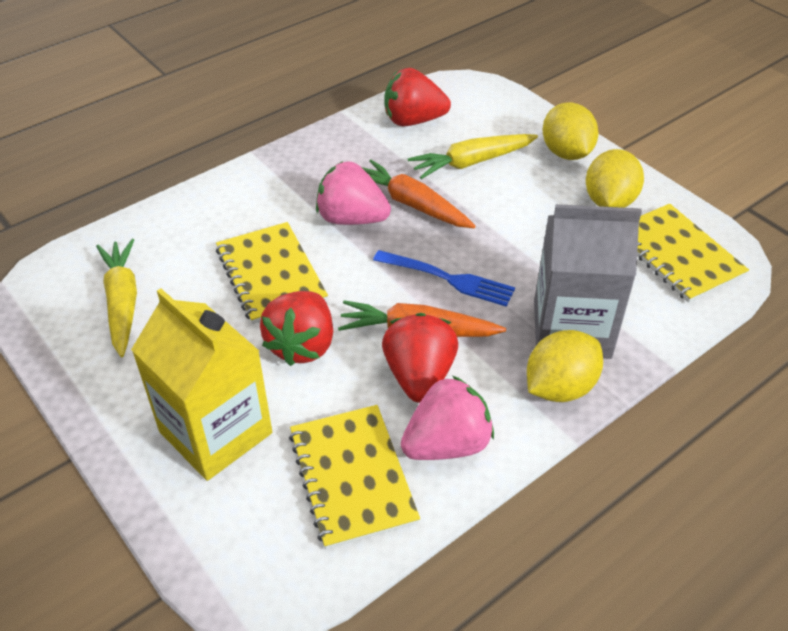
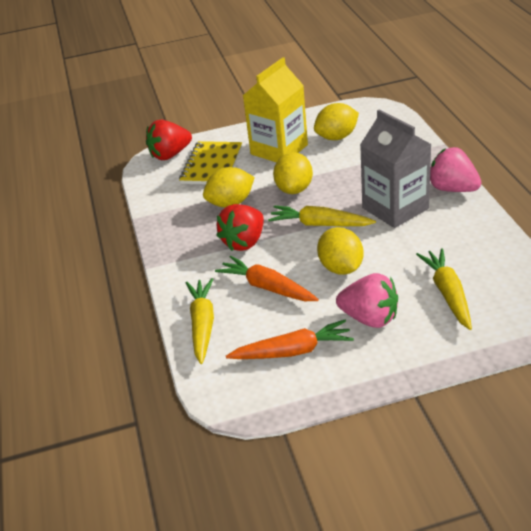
blue fork: [373,250,515,307] = 1 -> none = 0
red strawberry: [260,291,333,366] [382,313,458,403] [385,68,451,126] = 3 -> [146,120,192,160] [216,204,264,251] = 2
yellow carrot: [96,239,137,357] [408,134,538,179] = 2 -> [186,278,214,364] [268,206,376,226] [416,248,472,330] = 3
yellow lemon: [527,330,603,402] [543,102,598,160] [586,149,644,208] = 3 -> [203,167,255,208] [273,152,313,194] [314,103,359,140] [317,227,364,275] = 4
yellow notebook: [216,222,328,324] [289,405,420,549] [637,204,749,303] = 3 -> [179,141,242,184] = 1

